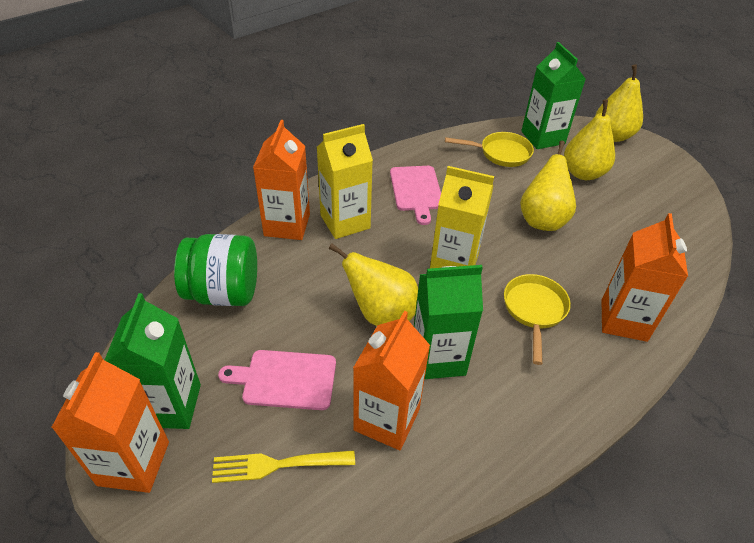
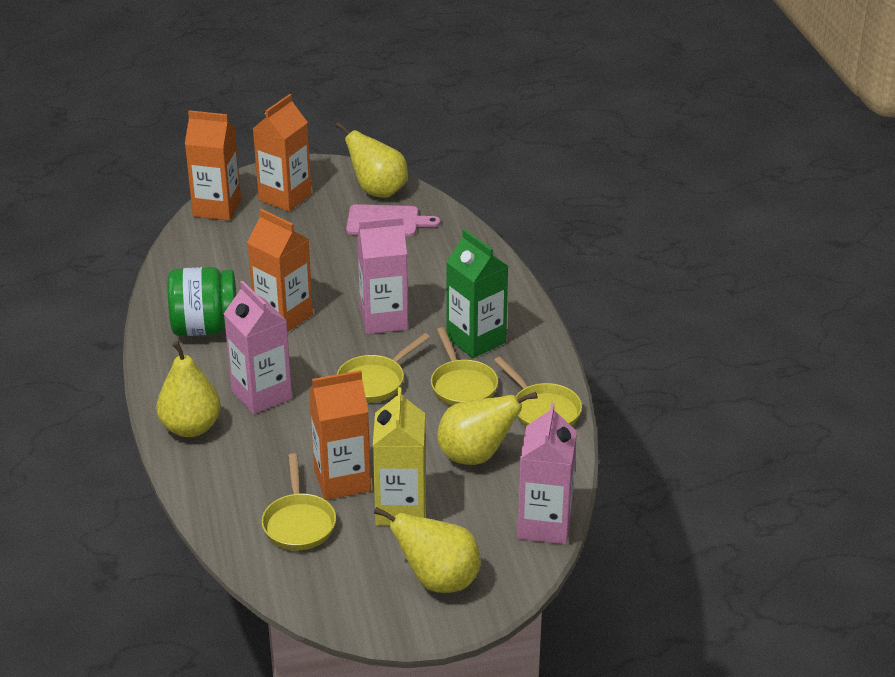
green carton: [105,293,201,429] [414,265,483,379] [521,42,585,149] = 3 -> [446,229,508,358] = 1
pink carton: none = 0 -> [224,281,292,414] [357,217,408,334] [518,402,577,544] = 3
pink cutting board: [218,350,336,410] [390,166,441,225] = 2 -> [346,204,440,236] = 1
yellow carton: [317,124,373,239] [430,166,494,268] = 2 -> [373,387,426,526] = 1
yellow fork: [212,450,355,483] = 1 -> none = 0
yellow pan: [445,132,534,167] [504,274,571,365] = 2 -> [261,453,336,551] [337,333,430,403] [431,327,498,406] [494,357,582,426] = 4

